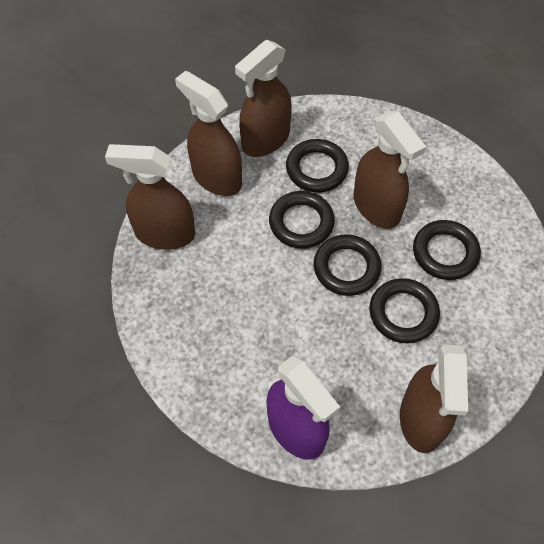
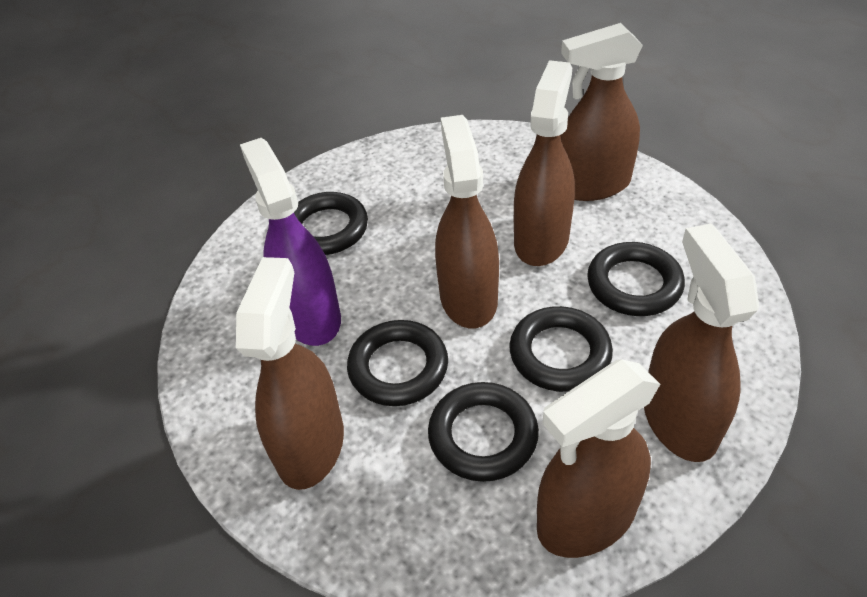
brown spray bottle: [105,144,195,250] [175,71,242,196] [235,40,292,157] [354,111,426,229] [400,344,468,453] = 5 -> [236,257,344,490] [435,115,499,329] [514,60,575,266] [537,359,660,558] [560,23,643,201] [644,224,759,462] = 6

